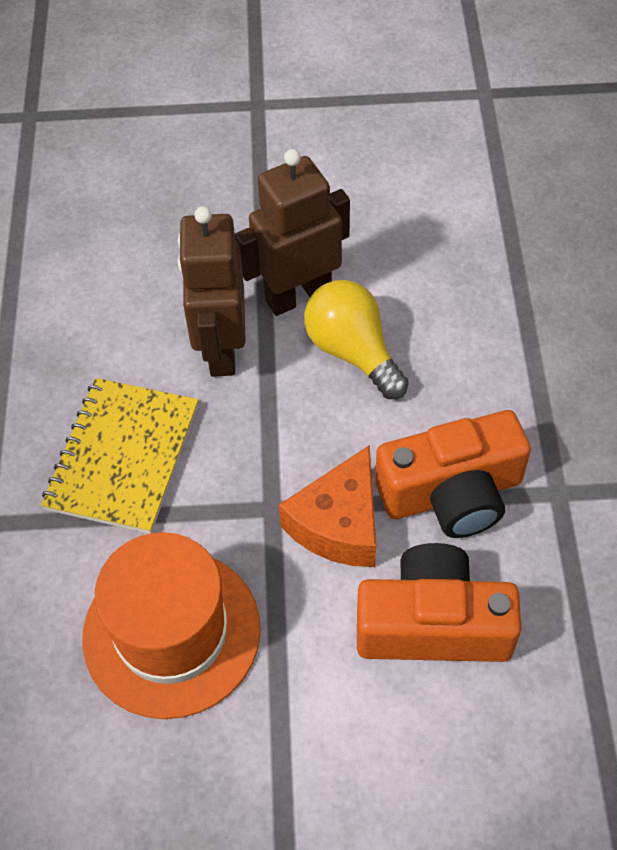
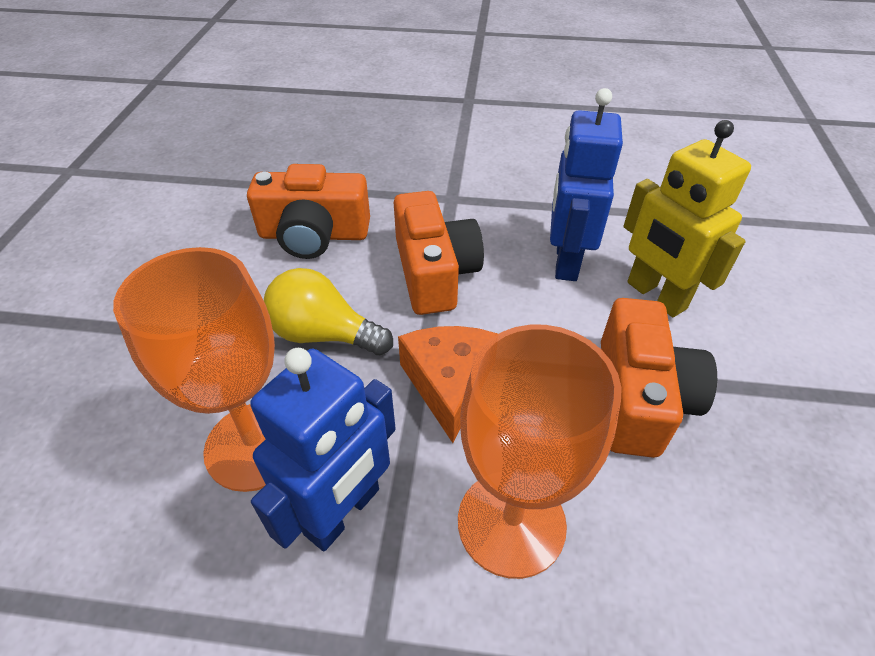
blue robot: none = 0 -> [250,348,396,551] [550,88,623,281] = 2
brown robot: [178,206,246,377] [235,149,350,316] = 2 -> none = 0
orange camera: [357,543,522,662] [375,410,531,538] = 2 -> [247,164,370,259] [394,191,484,315] [601,298,717,458] = 3
orange goblet: none = 0 -> [113,247,275,492] [458,325,622,579] = 2
orange hat: [82,532,261,719] = 1 -> none = 0
yellow notebook: [41,378,199,534] = 1 -> none = 0
yellow robot: none = 0 -> [624,120,751,317] = 1

